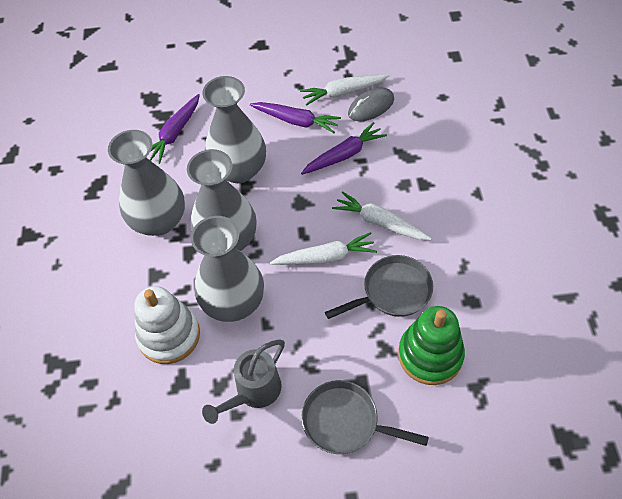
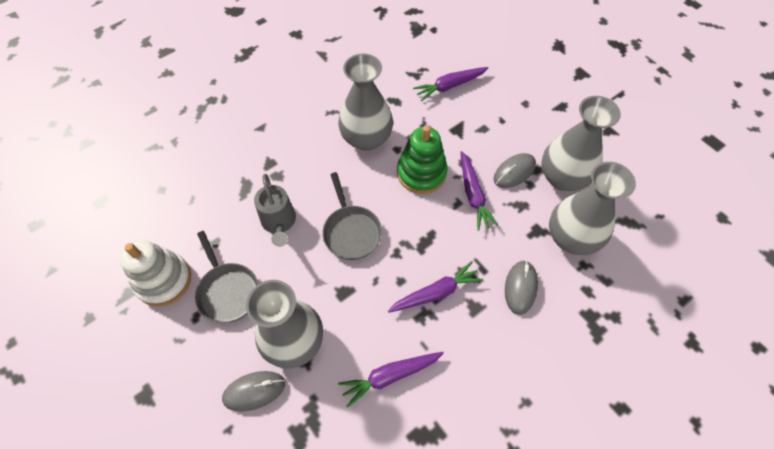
grey mouse: [348,88,394,121] = 1 -> [222,371,285,412] [493,153,536,188] [505,260,538,315] = 3
purple carrot: [150,94,200,164] [250,102,341,133] [301,122,387,175] = 3 -> [338,352,444,407] [388,261,483,313] [413,67,488,101] [460,151,499,230] = 4
white carrot: [270,232,377,265] [300,74,390,106] [332,191,432,240] = 3 -> none = 0

